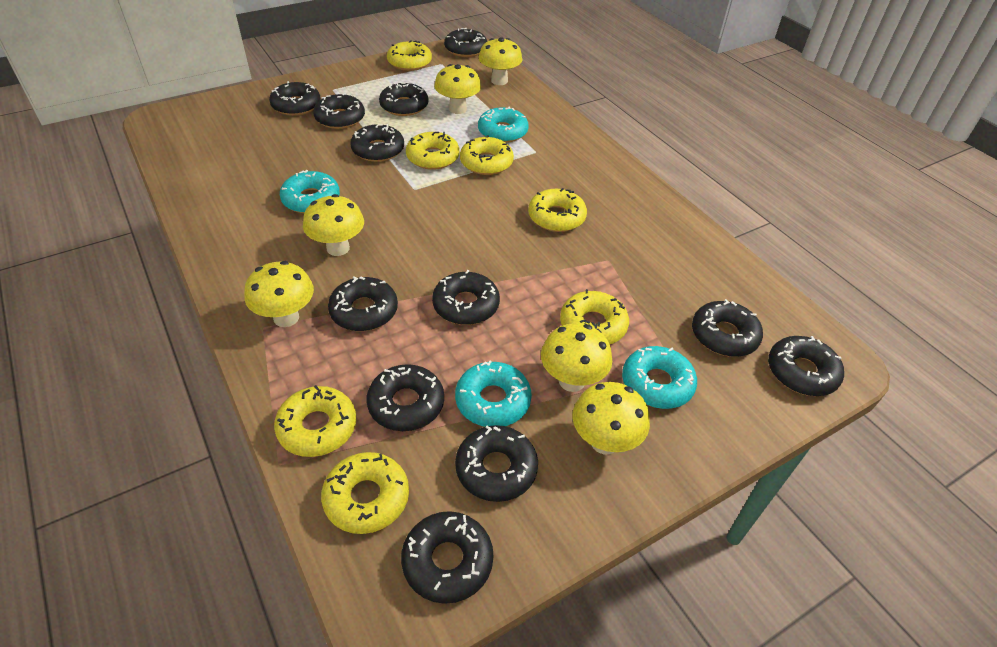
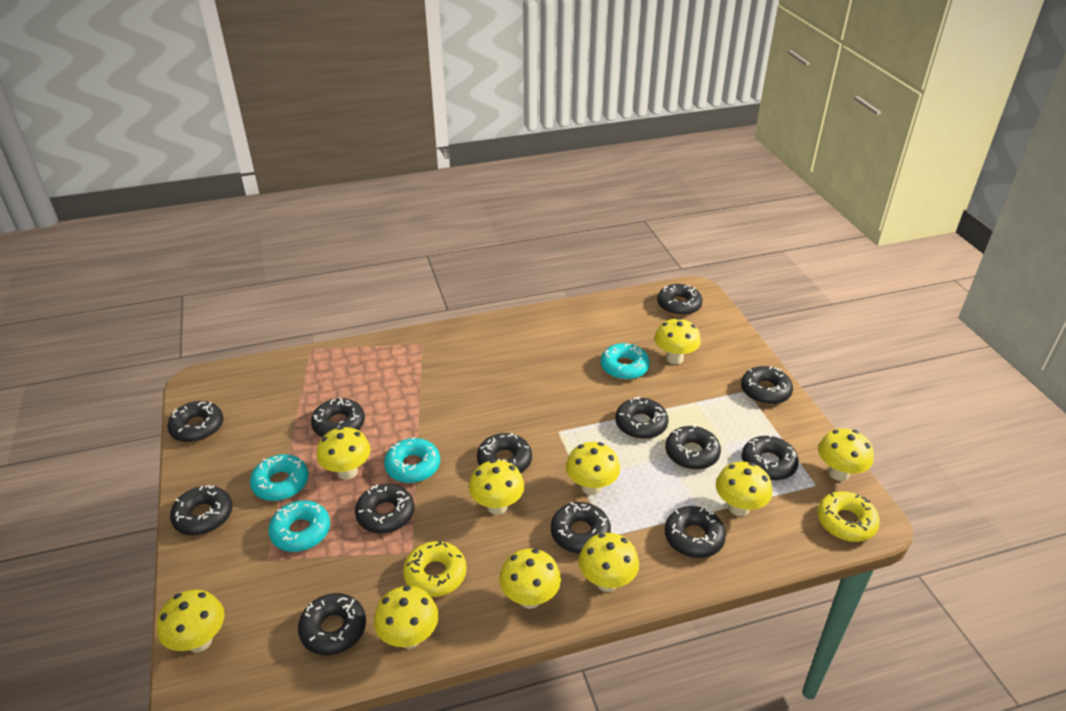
black donut: [269,81,321,116] [313,93,365,129] [328,276,398,331] [350,124,404,162] [367,364,444,431] [379,83,428,116] [401,511,494,604] [432,270,500,325] [444,28,487,57] [455,425,538,502] [692,299,763,357] [768,336,844,396] = 12 -> [167,401,223,442] [170,485,232,536] [298,593,366,655] [311,397,365,437] [355,484,414,534] [477,433,532,473] [551,502,611,554] [615,397,668,439] [657,284,703,316] [665,425,721,470] [665,506,726,558] [741,366,793,405] [742,434,799,480] = 13
yellow donut: [274,385,356,457] [321,452,409,534] [387,40,432,71] [406,132,459,170] [460,135,514,175] [528,188,587,232] [560,289,629,344] = 7 -> [403,540,467,597] [817,491,880,542] = 2
yellow mushroom: [244,261,314,327] [303,194,364,256] [434,64,481,114] [479,37,522,85] [541,323,612,392] [572,382,650,454] = 6 -> [157,590,224,652] [316,427,371,480] [374,586,439,649] [469,460,524,515] [499,549,561,609] [566,442,620,495] [579,533,639,592] [654,318,701,364] [716,462,772,516] [818,428,874,481] = 10

